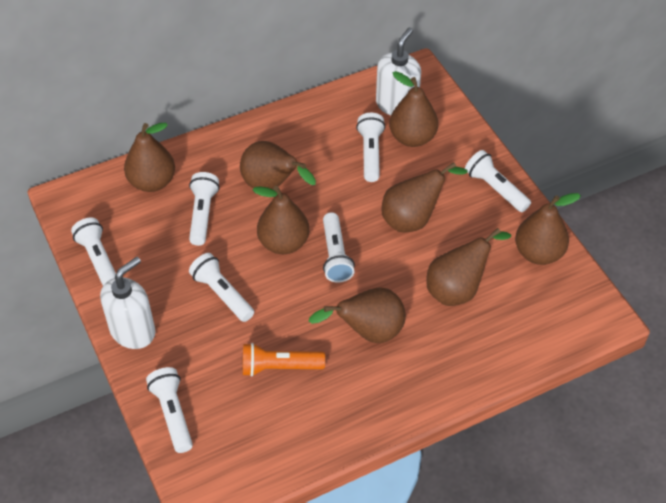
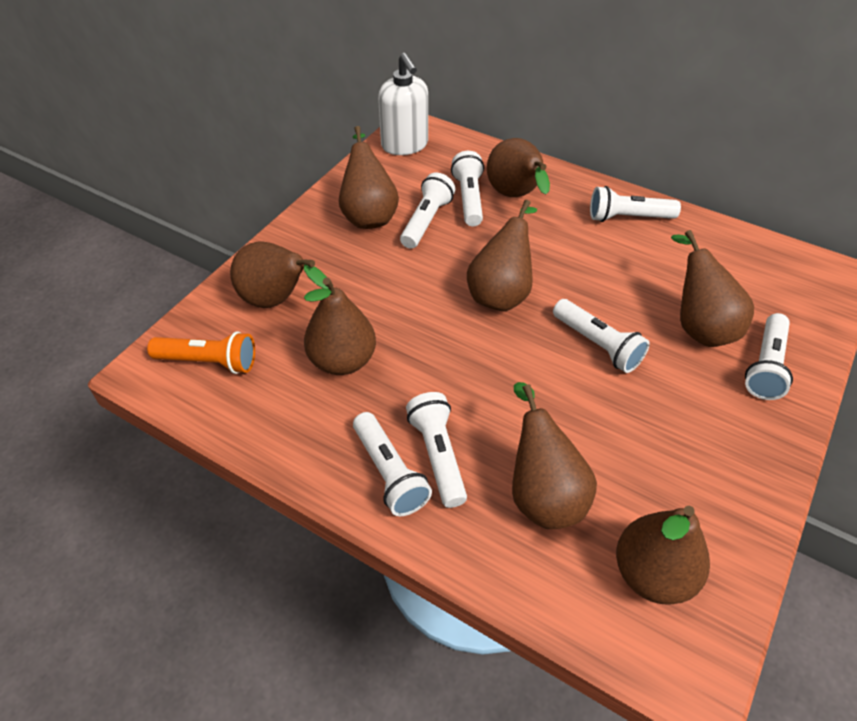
white soap dispenser: [100,257,156,349] [376,28,421,115] = 2 -> [378,53,428,155] = 1

